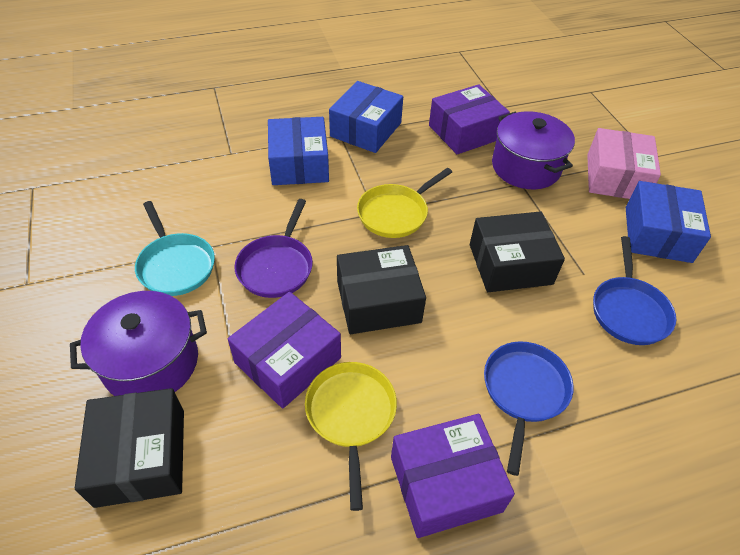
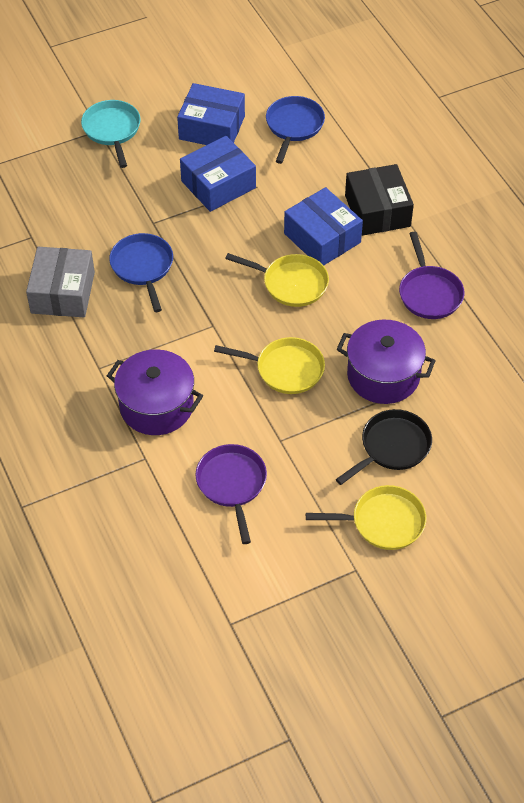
black box: [75,388,184,508] [337,245,426,334] [470,211,565,292] = 3 -> [345,164,414,236] = 1
black pan: none = 0 -> [336,409,432,485] = 1
grey box: none = 0 -> [26,247,95,317] = 1
pink box: [587,128,661,199] = 1 -> none = 0
purple box: [228,292,341,409] [391,414,515,538] [429,84,510,154] = 3 -> none = 0
purple pan: [234,199,313,298] = 1 -> [195,444,267,544] [399,231,464,319] = 2
yellow pan: [305,362,397,511] [357,168,452,238] = 2 -> [214,337,325,394] [225,253,329,307] [306,485,427,550] = 3

